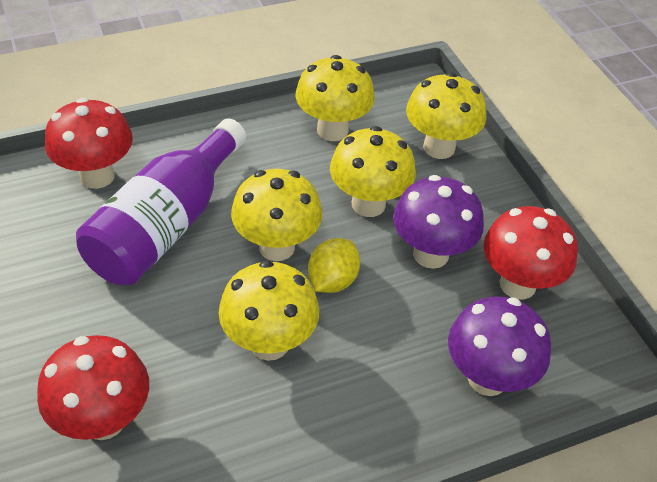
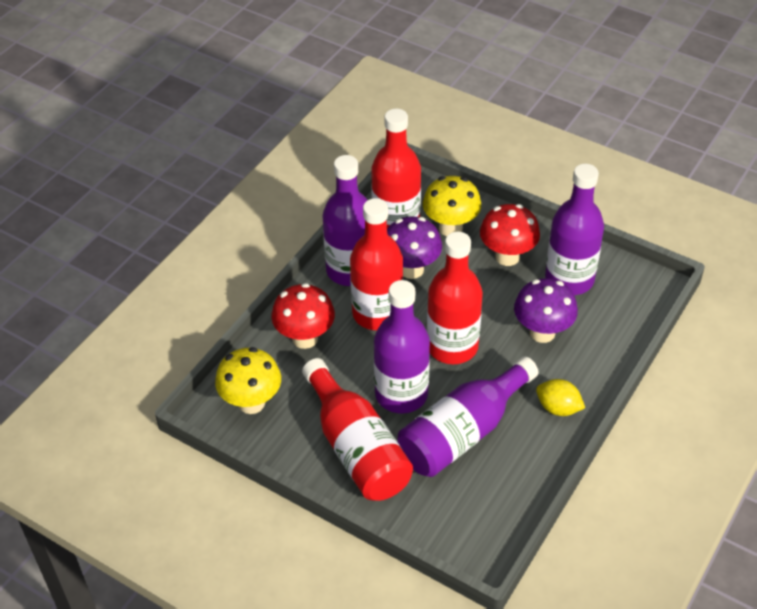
purple bottle: [76,118,246,285] = 1 -> [322,155,368,286] [374,280,430,414] [397,356,539,477] [545,164,604,295] = 4
red bottle: none = 0 -> [302,358,413,501] [350,198,403,330] [371,108,421,228] [427,232,483,364] = 4
red mushroom: [37,335,149,440] [45,98,133,189] [483,206,578,300] = 3 -> [271,283,335,349] [480,204,540,266] = 2
yellow mushroom: [219,260,319,361] [231,169,322,261] [296,55,375,141] [330,126,416,217] [406,72,486,159] = 5 -> [215,347,281,414] [423,176,481,236] = 2

